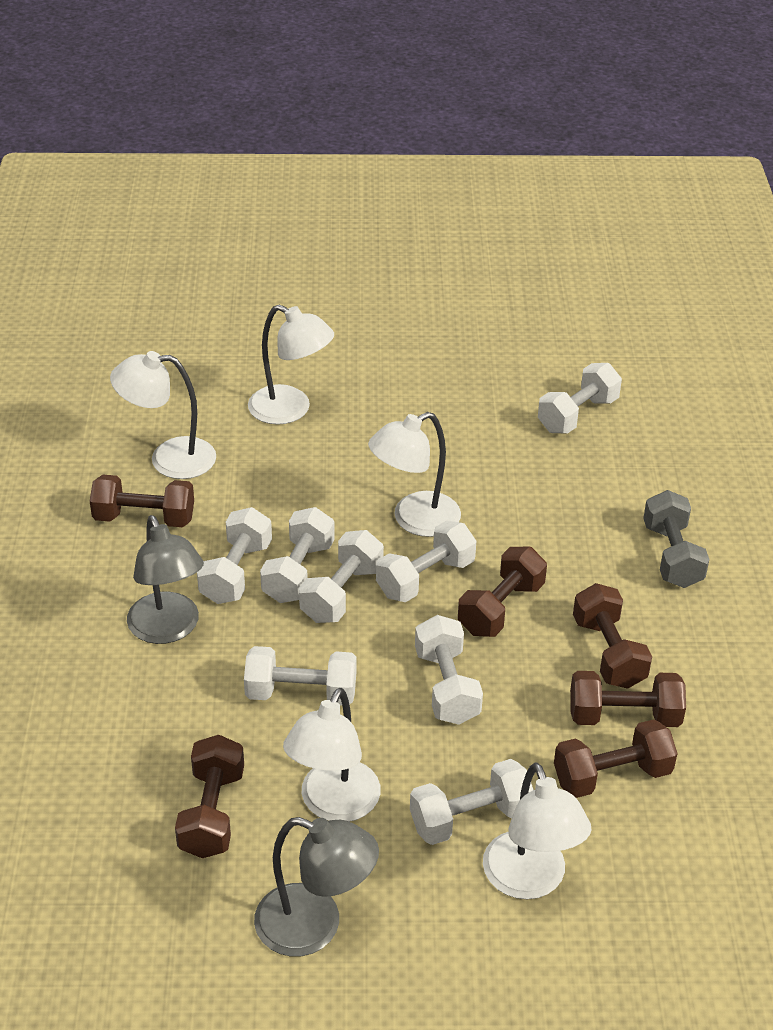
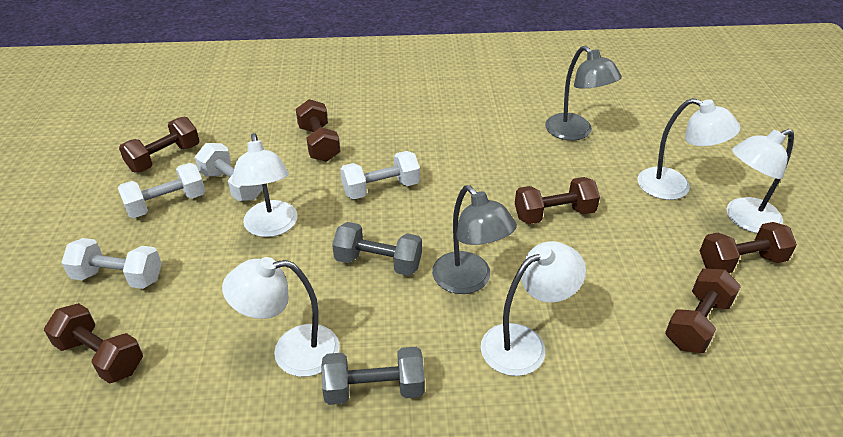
grey dumbbell: [643,490,710,588] = 1 -> [321,347,425,405] [332,222,422,276] = 2
white dumbbell: [197,507,272,604] [244,646,357,706] [260,507,335,603] [299,530,384,623] [376,520,476,602] [410,759,534,845] [415,615,483,725] [538,363,622,433] = 8 -> [61,238,162,289] [118,163,205,218] [195,143,263,201] [340,151,420,200] = 4

